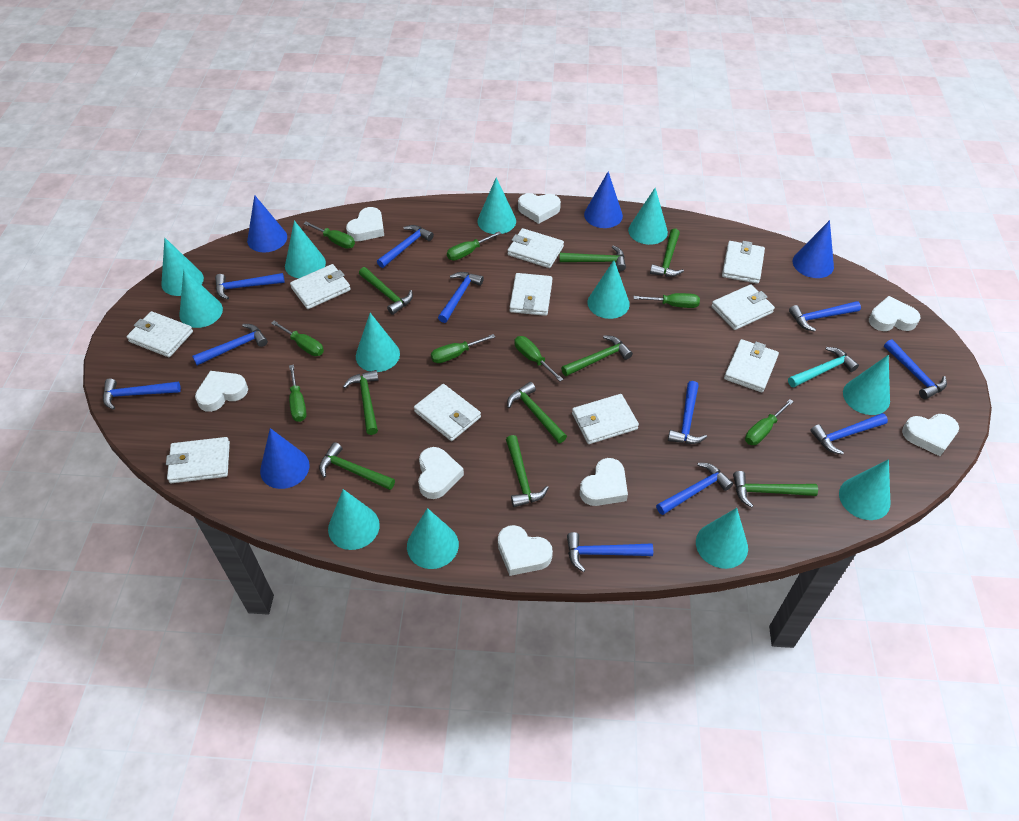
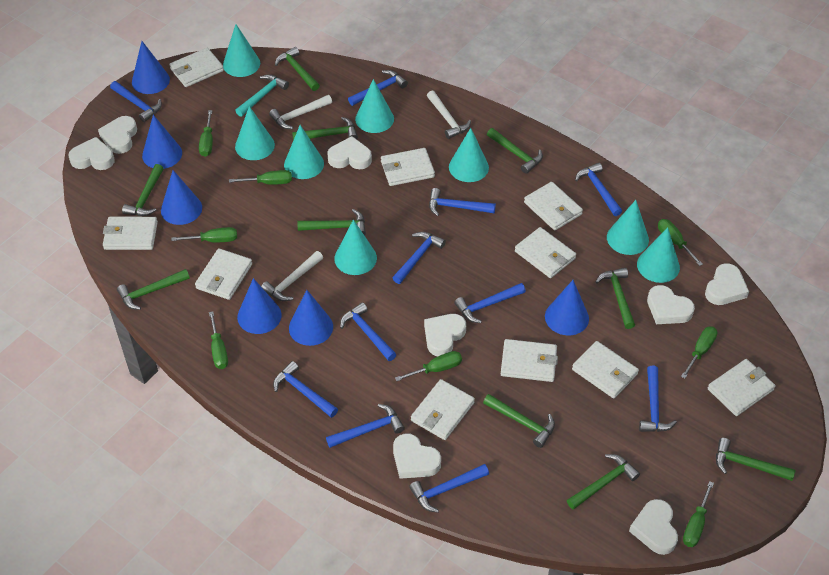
blue cone: [247,195,287,253] [260,428,310,489] [584,171,623,228] [793,220,834,278] = 4 -> [132,41,170,94] [142,115,182,169] [161,170,202,225] [237,278,282,334] [289,290,333,346] [545,280,589,335] = 6
green hammer: [319,442,395,490] [343,370,379,435] [359,267,413,315] [506,435,549,507] [507,382,567,443] [559,245,626,271] [561,335,633,376] [650,228,684,277] [733,471,818,508] = 9 -> [117,269,190,310] [122,164,164,216] [275,47,320,91] [292,117,358,140] [297,209,366,236] [483,394,555,448] [487,128,543,174] [567,454,640,510] [596,268,635,329] [716,438,795,481] = 10
turquoise cone: [161,238,204,296] [179,269,223,328] [285,220,326,278] [328,489,380,550] [356,313,400,372] [407,508,459,569] [478,177,516,234] [587,260,630,319] [628,187,668,245] [696,508,748,569] [839,459,890,520] [843,355,890,415] = 12 -> [223,24,260,77] [235,106,275,160] [284,125,324,179] [334,220,377,275] [355,79,394,133] [449,128,489,182] [607,200,649,255] [637,227,680,283] = 8
white hammer: none = 0 -> [261,251,323,301] [269,95,332,129] [427,91,471,139] = 3

